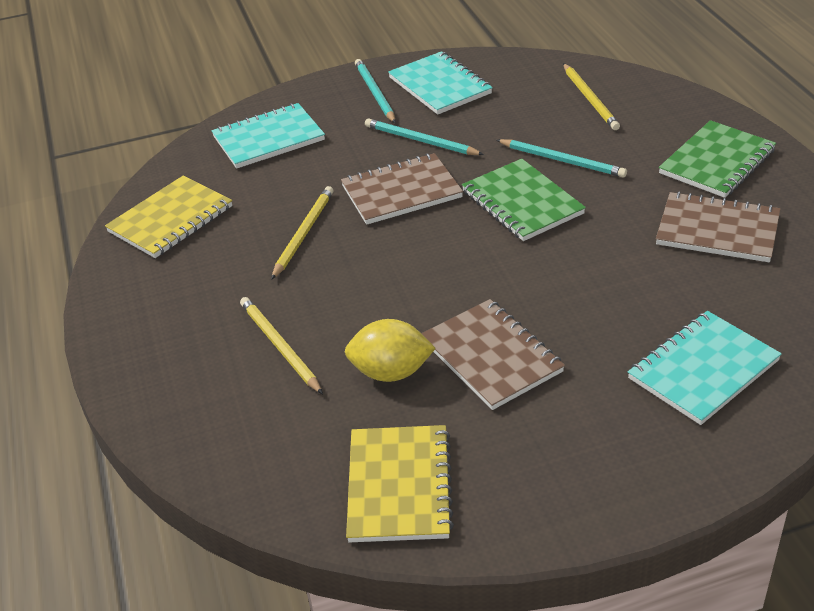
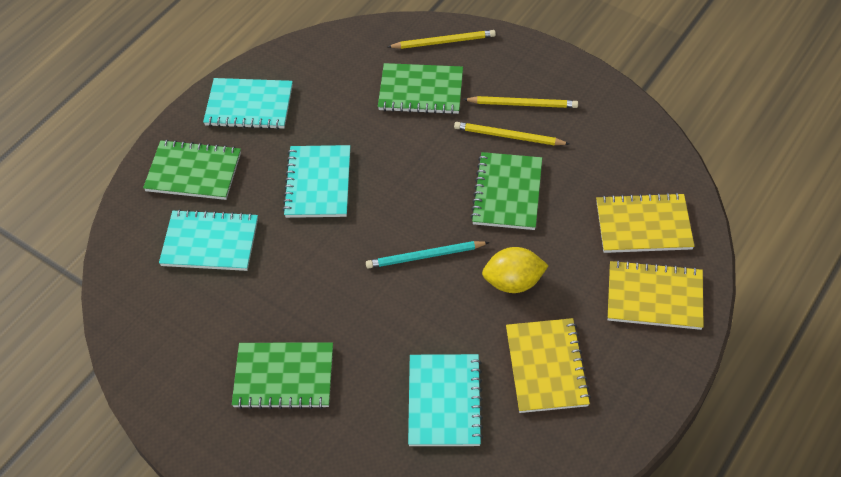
brown notebook: [341,153,463,225] [421,299,565,410] [656,192,780,262] = 3 -> none = 0
green notebook: [462,159,586,241] [659,120,776,198] = 2 -> [143,139,241,200] [232,342,333,409] [378,63,463,115] [470,152,542,230] = 4
turquoise notebook: [212,103,325,169] [388,51,493,115] [628,311,782,425] = 3 -> [159,209,258,271] [203,78,293,129] [282,145,350,218] [408,354,483,446] = 4
turquoise pencil: [355,59,396,123] [365,118,484,155] [497,139,627,178] = 3 -> [366,241,490,269] = 1
yellow notebook: [105,175,232,258] [346,425,454,542] = 2 -> [506,318,591,413] [596,192,694,253] [608,260,704,330] = 3

